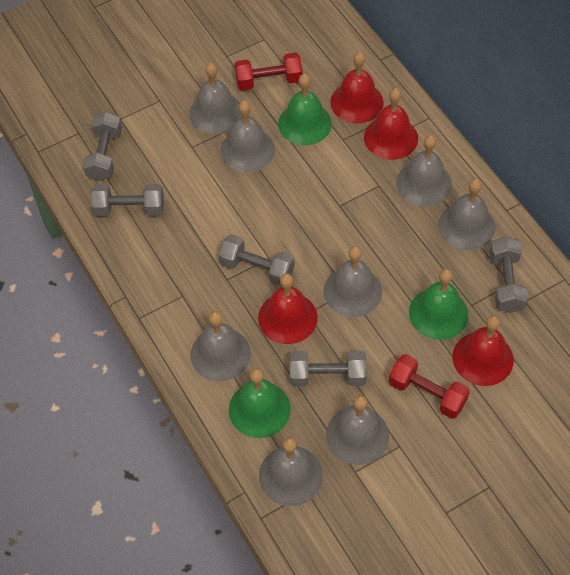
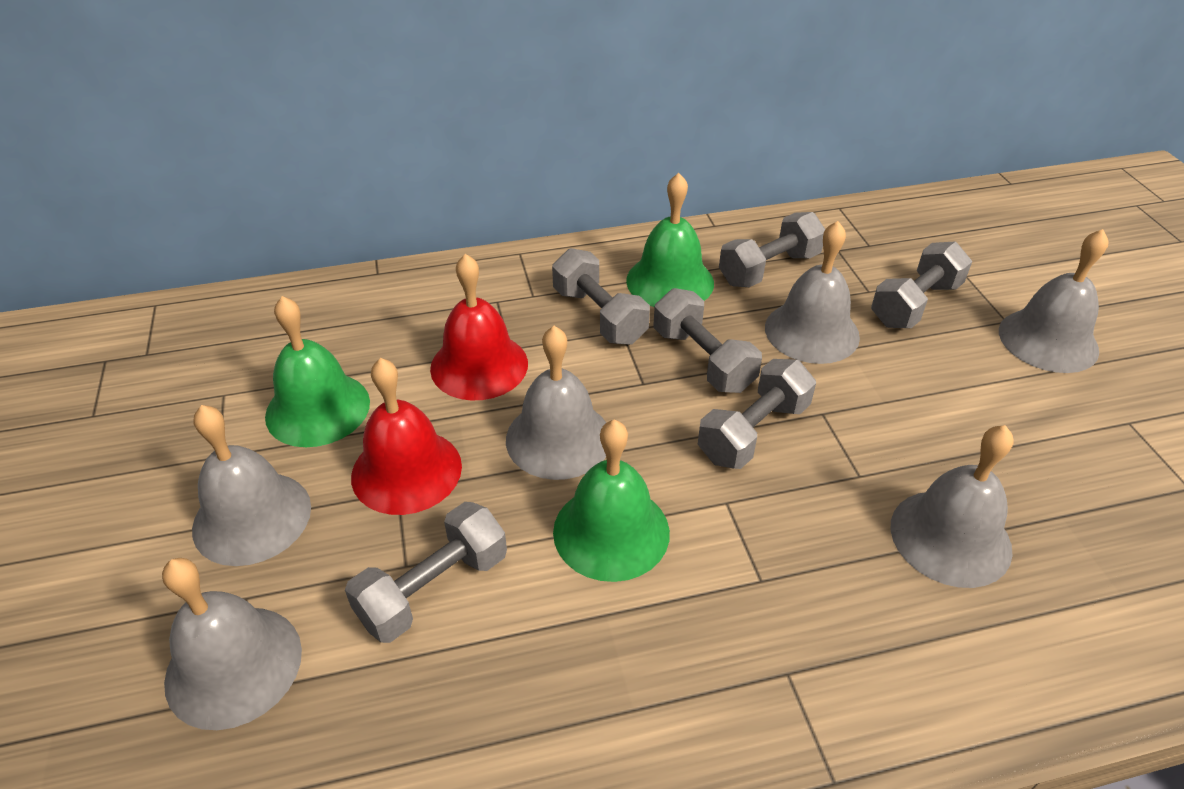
grey bell: [189,63,242,134] [190,311,251,381] [220,101,275,172] [259,437,323,506] [324,246,382,317] [326,395,389,465] [396,135,452,207] [438,179,495,250] = 8 -> [162,558,302,730] [192,405,311,566] [506,326,606,480] [765,221,860,364] [891,425,1013,588] [999,229,1109,373] = 6
grey dumbbell: [83,111,122,181] [91,184,164,217] [219,234,295,287] [290,350,367,387] [490,236,528,313] = 5 -> [345,502,507,643] [552,248,650,345] [654,288,762,393] [698,359,816,469] [719,212,825,287] [871,241,972,328] = 6
red bell: [258,273,318,344] [330,52,384,123] [364,88,418,160] [453,315,514,386] = 4 -> [351,358,462,515] [430,254,528,400] = 2
red dumbbell: [235,53,303,90] [389,354,470,419] = 2 -> none = 0

